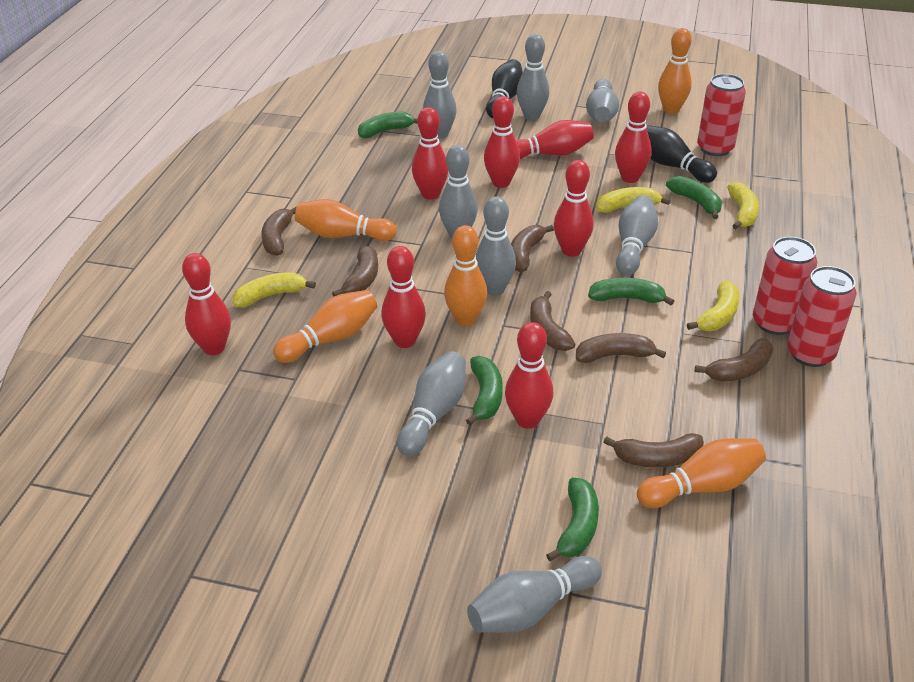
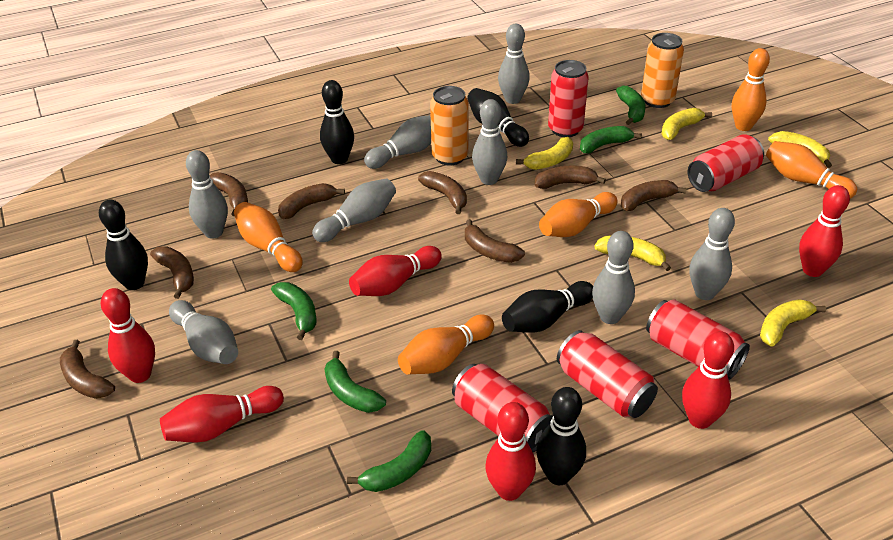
black bowling pin: [486,59,523,118] [646,125,717,183] = 2 -> [99,200,148,290] [320,80,354,164] [467,88,529,147] [502,281,593,333] [536,387,586,485] = 5
brown banana: [261,206,297,256] [332,245,378,297] [511,225,554,272] [530,291,575,351] [576,333,666,363] [603,433,704,468] [695,338,773,382] = 7 -> [60,340,115,399] [150,247,194,299] [210,172,248,216] [278,183,345,219] [418,171,467,214] [465,219,525,263] [535,166,606,189] [621,180,686,211] = 8
orange can: none = 0 -> [430,86,469,166] [641,33,684,108] = 2
red bowling pin: [182,253,231,355] [381,246,426,348] [412,107,448,200] [484,96,520,188] [505,322,553,429] [516,120,594,159] [554,160,594,257] [615,92,652,183] = 8 -> [101,288,155,383] [160,386,284,443] [349,246,442,296] [485,402,536,501] [682,331,734,429] [799,185,850,277] = 6
red can: [697,74,746,156] [753,237,817,335] [787,266,857,367] = 3 -> [452,364,553,452] [548,60,589,137] [557,330,658,418] [646,299,750,380] [688,134,764,192] = 5
yellow banana: [233,273,316,307] [596,187,670,213] [687,281,739,331] [727,182,759,229] = 4 -> [516,137,573,170] [594,235,671,271] [661,108,712,140] [760,299,826,347] [768,131,832,168] = 5

